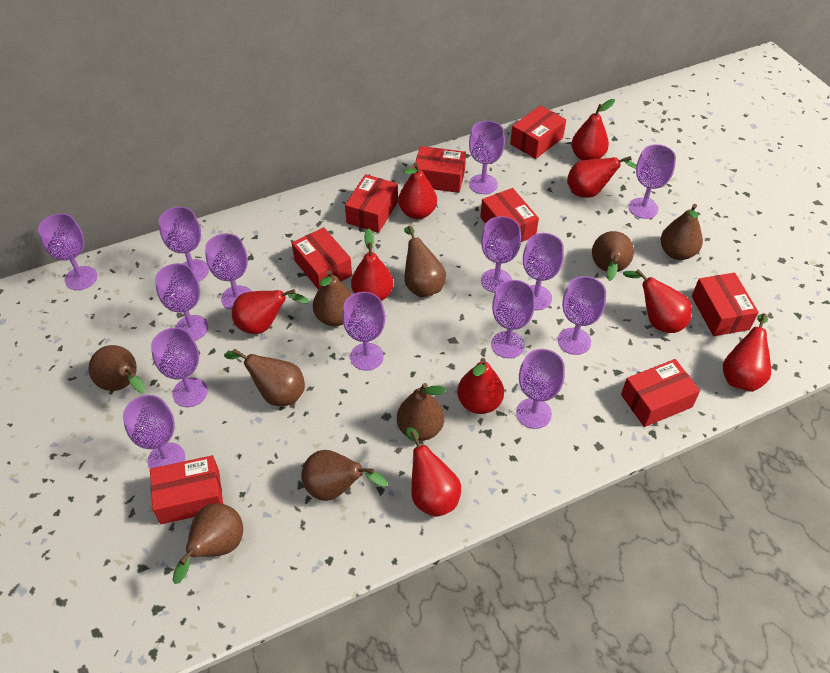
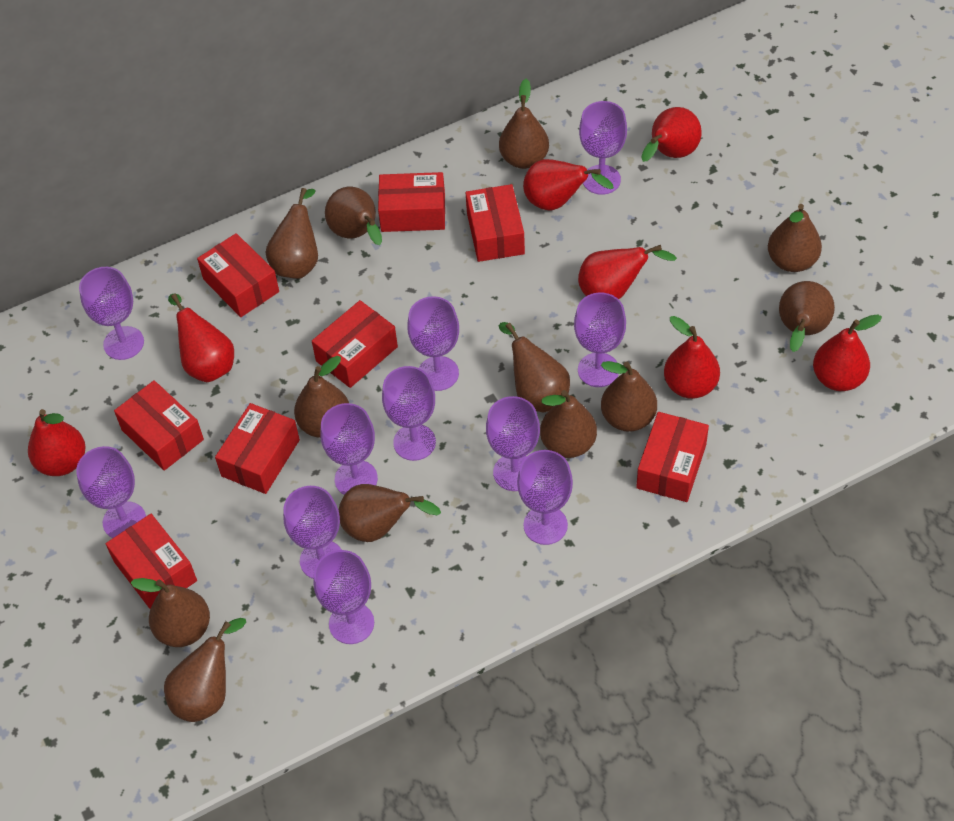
brown pear: [88,345,146,393] [173,503,243,584] [224,349,305,406] [301,450,388,501] [313,270,352,326] [397,383,446,441] [404,225,446,297] [592,231,634,281] [661,204,703,260] = 9 -> [131,578,210,647] [164,618,246,722] [266,188,318,279] [294,356,349,438] [325,187,382,245] [339,484,441,542] [499,79,549,169] [499,322,570,413] [540,390,597,458] [601,361,657,432] [768,204,822,272] [779,281,835,352] = 12
purple goblet: [38,213,97,290] [123,395,185,469] [151,328,208,407] [155,263,208,341] [159,207,209,282] [205,233,251,310] [342,292,385,371] [469,121,505,194] [481,216,521,293] [491,280,535,358] [516,349,565,429] [523,233,564,310] [558,276,606,355] [629,144,676,219] = 14 -> [76,446,146,538] [79,267,144,360] [283,486,342,579] [313,550,374,644] [320,403,378,495] [382,366,436,461] [407,296,459,391] [486,396,540,491] [517,450,573,545] [574,293,626,387] [579,101,627,195] = 11
red pear: [232,289,310,334] [351,228,393,301] [398,163,437,219] [406,427,461,517] [457,358,504,414] [567,156,637,198] [571,99,615,160] [623,269,692,333] [723,314,771,392] = 9 -> [28,409,86,476] [168,293,234,382] [523,159,614,210] [578,245,677,299] [641,107,702,162] [664,316,720,399] [813,314,882,391] = 7

